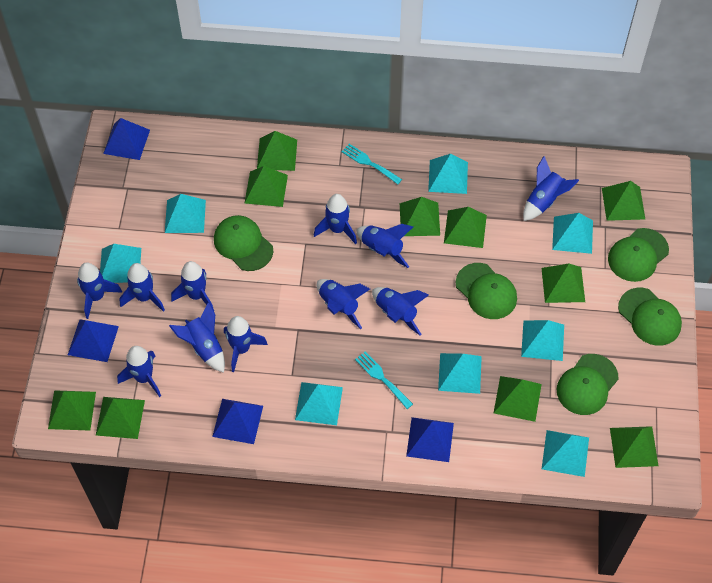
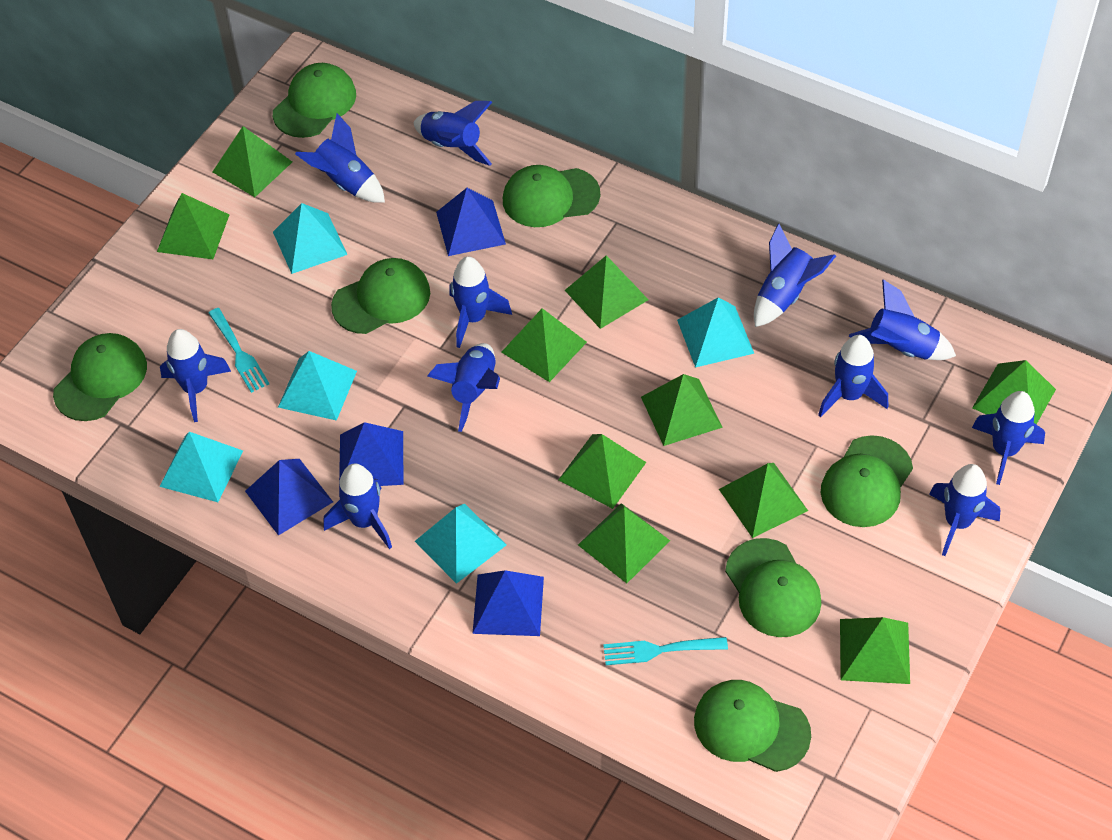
green cap: [214,215,273,271] [456,263,517,319] [557,354,618,415] [608,228,669,282] [618,288,682,346] = 5 -> [53,333,147,421] [273,63,356,138] [331,258,430,334] [503,165,600,227] [694,680,811,772] [725,538,821,637] [821,435,913,527] = 7
turquoise pyramid: [100,244,141,283] [165,194,206,233] [295,382,343,425] [428,154,468,194] [438,353,482,394] [521,320,564,361] [542,430,589,477] [552,213,593,254] = 8 -> [159,432,243,502] [273,203,348,274] [278,351,357,421] [415,504,506,584] [677,297,754,368] = 5

